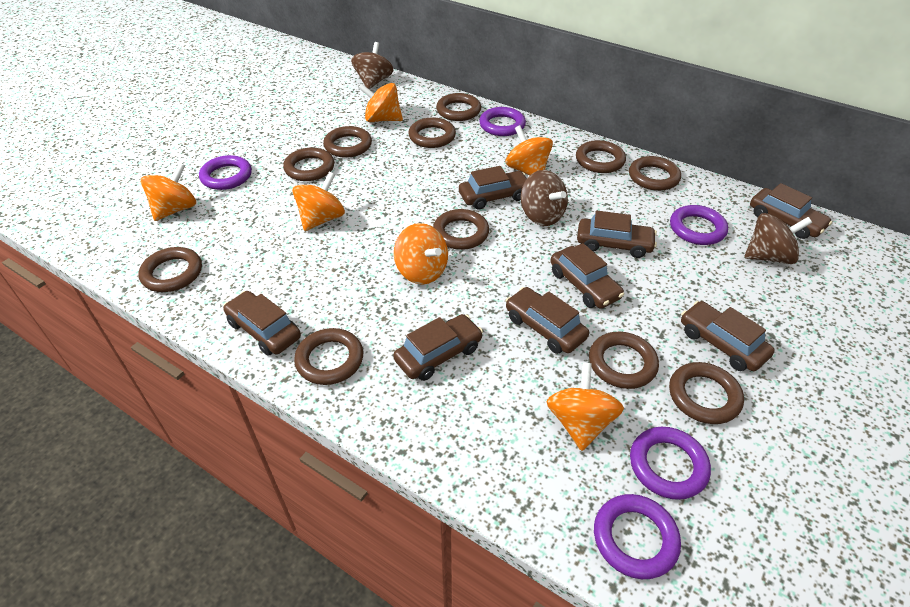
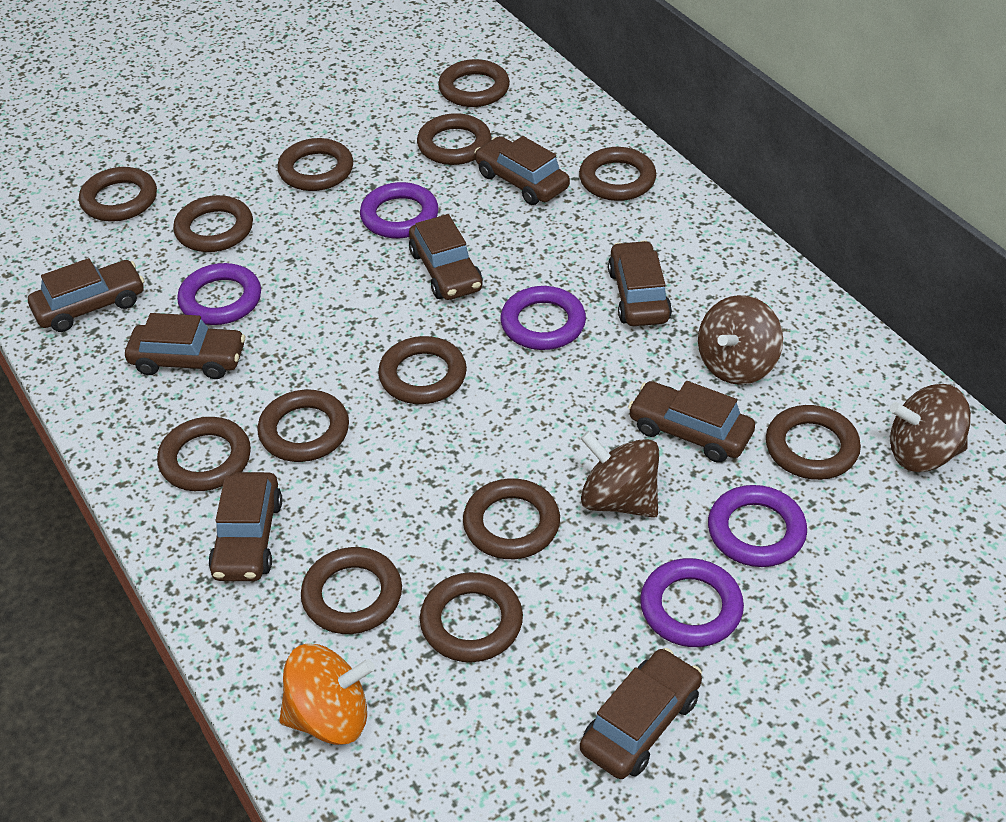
brown ring: [139,247,202,292] [283,148,334,181] [294,328,363,385] [323,126,372,158] [408,117,456,148] [433,209,489,250] [436,93,481,121] [576,140,626,173] [589,332,659,389] [629,156,681,191] [669,362,744,424] = 11 -> [79,167,157,222] [157,417,251,491] [173,195,253,252] [257,390,349,462] [277,138,353,191] [301,547,402,634] [378,336,467,404] [417,113,491,165] [420,572,523,662] [438,59,510,107] [463,478,560,559] [579,147,656,201] [766,405,861,480] = 13
orange spinning top: [141,163,196,221] [292,172,345,231] [358,83,403,122] [394,223,448,284] [505,125,553,175] [546,363,624,451] = 6 -> [279,644,375,745] = 1

